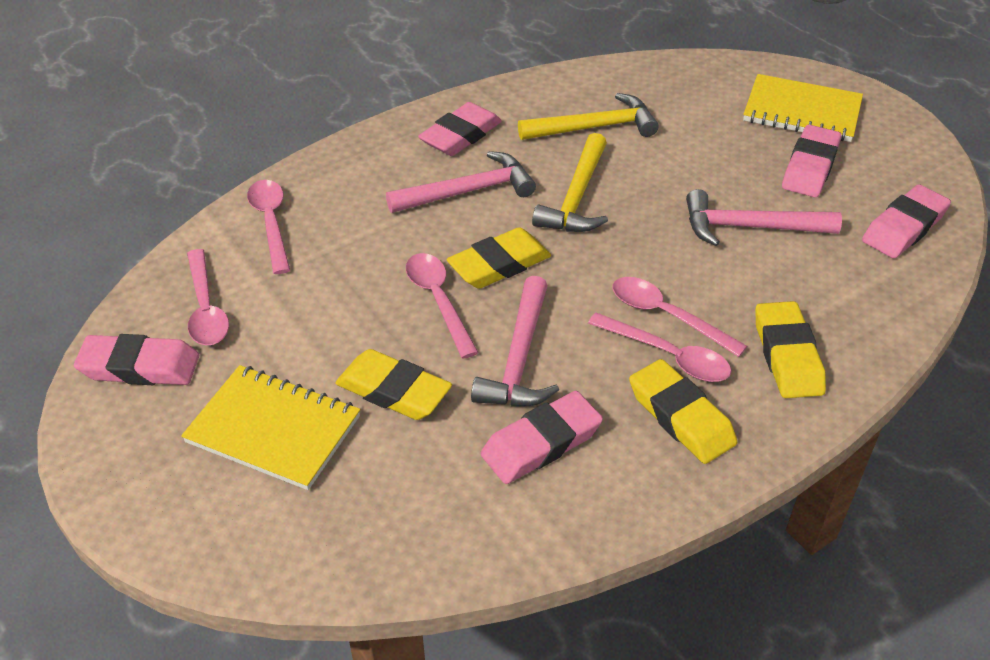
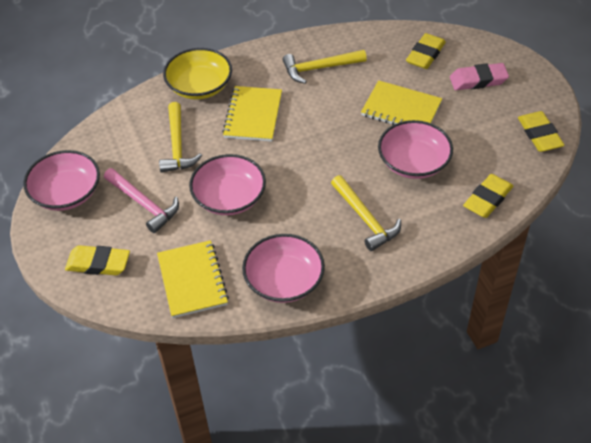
pink bowl: none = 0 -> [23,150,100,211] [189,154,266,215] [242,234,325,303] [378,120,453,179] = 4
pink eraser: [74,334,199,385] [418,102,502,156] [481,391,603,484] [782,125,841,197] [862,184,951,258] = 5 -> [450,63,509,90] = 1
pink hammer: [386,151,536,213] [471,276,559,407] [686,189,842,246] = 3 -> [104,168,179,233] = 1
pink spoon: [187,249,229,345] [247,180,290,274] [406,253,479,359] [588,313,731,382] [612,277,747,357] = 5 -> none = 0
yellow bowl: none = 0 -> [163,48,232,100] = 1
yellow hammer: [518,93,659,140] [532,133,608,232] = 2 -> [159,102,202,173] [283,50,367,84] [331,175,401,251] = 3
yellow notebook: [181,365,360,490] [743,74,863,142] = 2 -> [157,240,229,318] [222,86,282,142] [361,80,442,125] = 3

